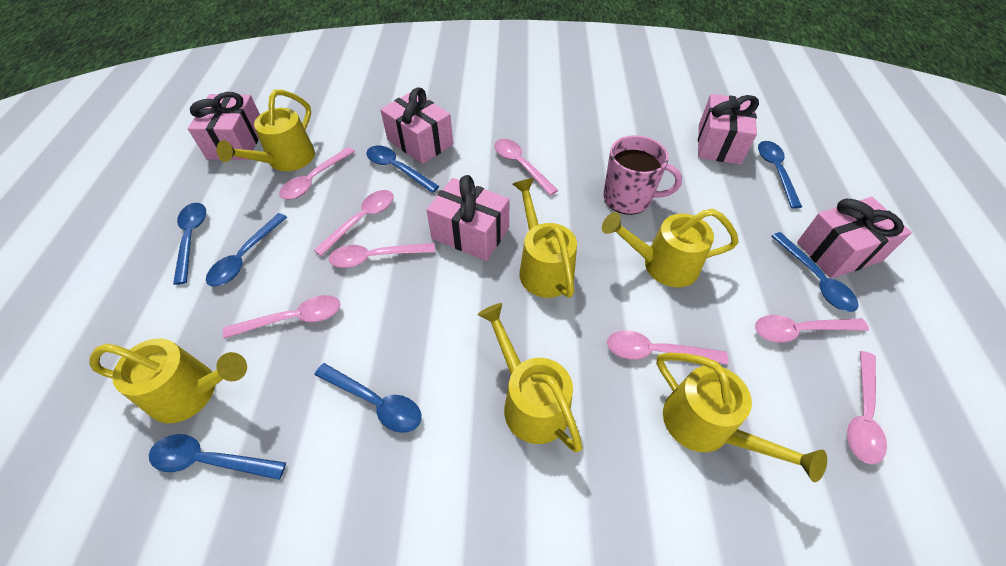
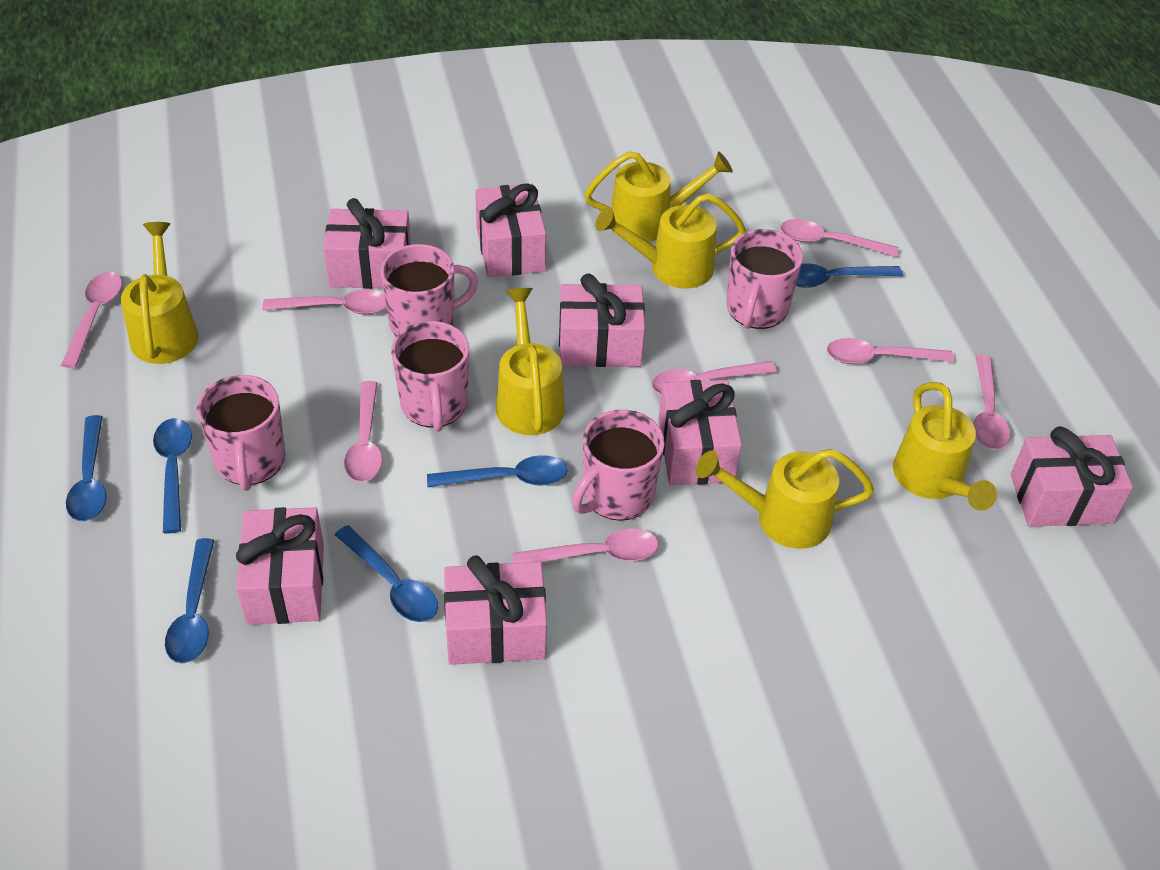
blue spoon: [149,434,286,480] [173,203,206,285] [206,213,287,287] [315,363,422,433] [366,146,439,193] [758,141,802,209] [771,232,858,312] = 7 -> [66,415,107,521] [153,418,192,533] [165,538,214,663] [335,525,438,622] [427,455,568,487] [796,264,903,288] = 6
pink gift: [188,92,260,160] [380,87,453,164] [426,175,510,261] [698,94,759,165] [797,197,912,279] = 5 -> [236,507,324,625] [323,198,411,289] [444,556,547,665] [475,183,546,277] [559,274,645,367] [658,380,742,485] [1011,427,1133,527] = 7
pink mug: [603,135,682,215] = 1 -> [197,375,286,491] [381,244,478,337] [391,321,469,432] [572,410,665,521] [726,229,803,329] = 5

